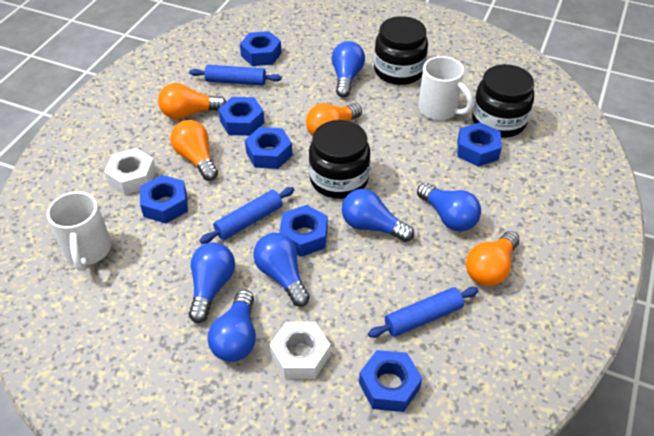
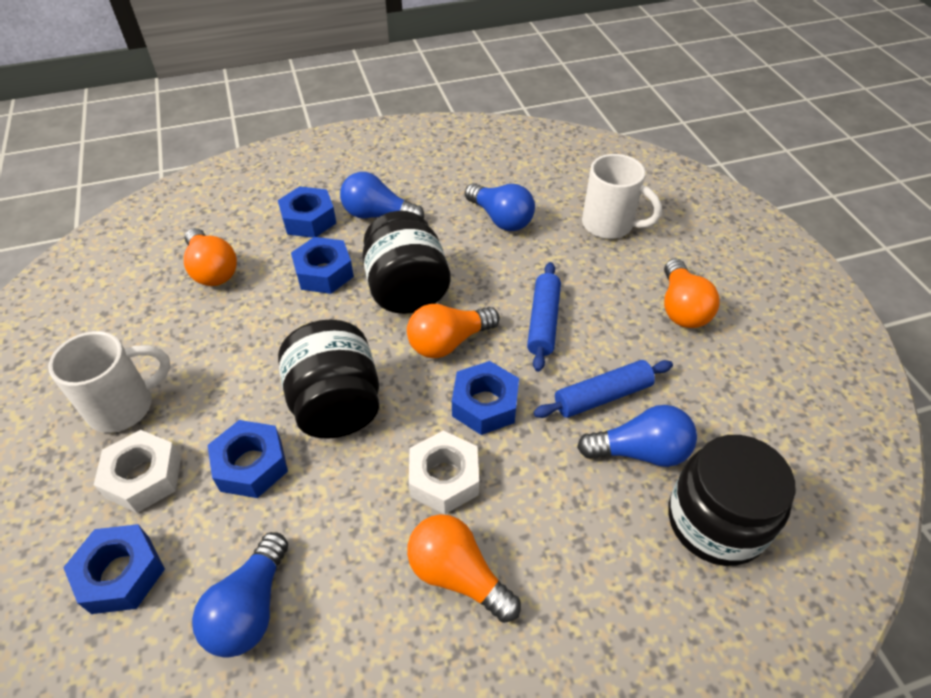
blue light bulb: [189,242,235,323] [208,290,256,362] [253,233,310,307] [332,41,365,97] [342,189,414,242] [417,183,481,231] = 6 -> [192,532,288,658] [340,172,424,219] [465,183,535,231] [577,405,697,467] = 4
blue nut: [140,175,188,224] [218,97,265,136] [240,31,282,66] [245,127,292,169] [279,205,328,257] [359,350,422,412] [457,122,502,167] = 7 -> [63,524,165,614] [208,420,288,498] [278,186,336,238] [291,237,354,294] [452,361,519,435] = 5
blue rolling pin: [189,65,282,86] [200,187,294,244] [368,287,479,338] = 3 -> [527,262,561,372] [533,360,673,418] = 2

